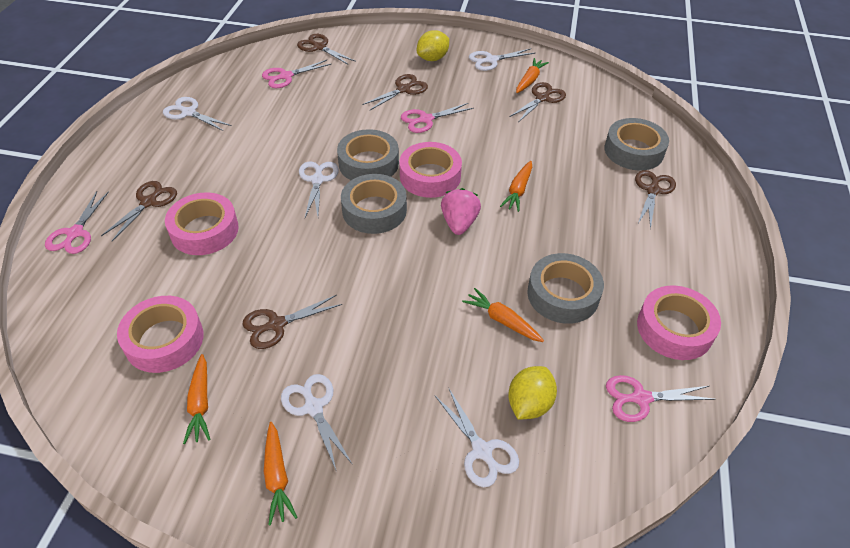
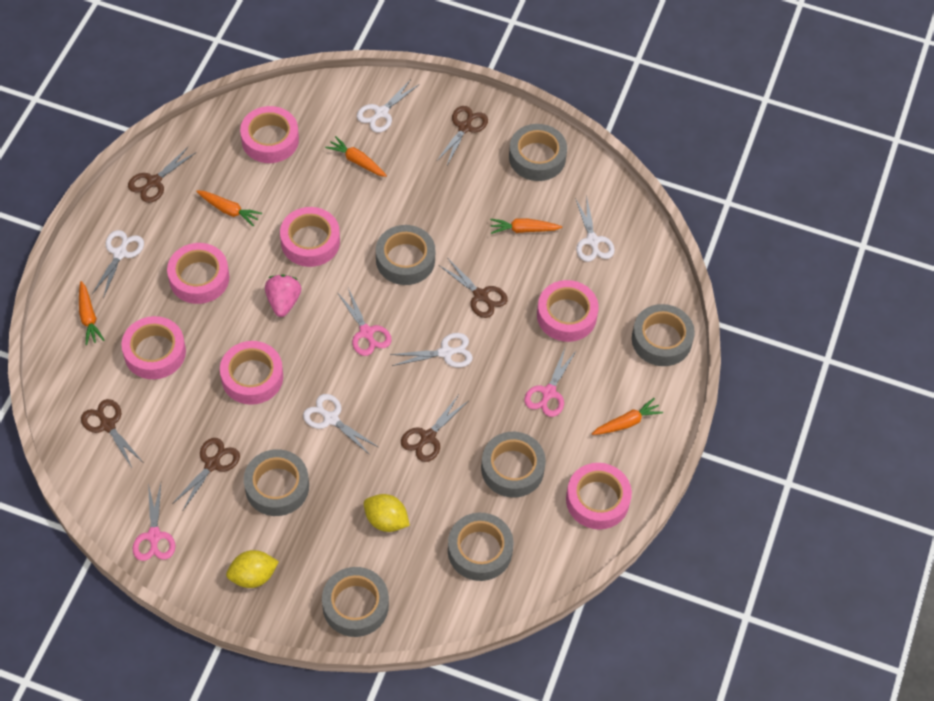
grey tape: [337,129,399,180] [341,174,407,234] [527,253,604,324] [604,118,669,171] = 4 -> [244,449,309,516] [322,567,389,637] [376,225,435,285] [448,513,513,581] [481,432,546,498] [509,124,567,181] [632,304,695,366] = 7
pink scissors: [45,191,109,254] [262,60,331,88] [401,103,474,133] [606,375,716,422] = 4 -> [133,483,175,561] [338,288,392,356] [524,348,577,417] = 3
pink tape: [117,296,204,373] [165,193,239,255] [399,142,462,198] [637,286,721,360] = 4 -> [121,316,186,379] [167,243,229,304] [220,341,283,405] [240,106,299,163] [280,207,340,267] [537,280,599,342] [566,463,632,530] = 7

